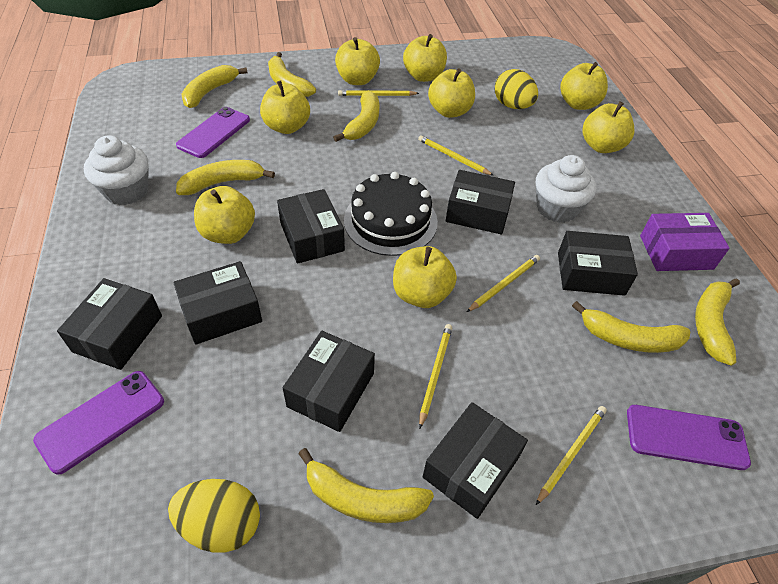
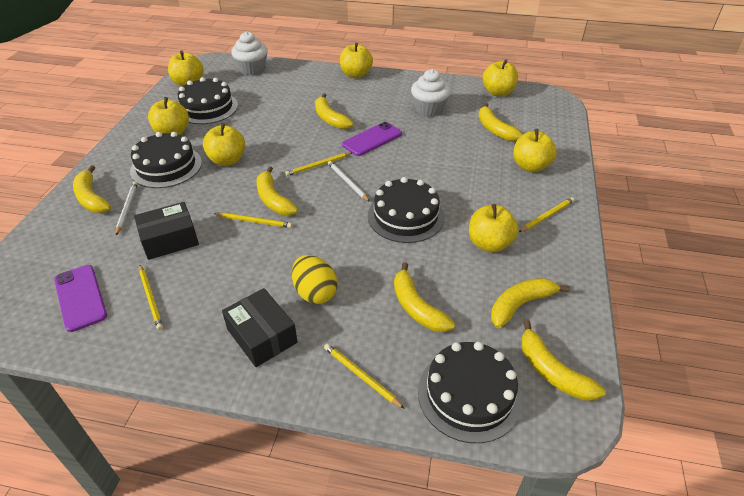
black box: [57,278,162,370] [173,261,262,345] [277,189,345,264] [283,331,375,432] [423,402,528,519] [446,170,515,235] [558,231,638,296] = 7 -> [134,202,199,260] [222,288,297,367] = 2
black cake: [344,172,438,256] = 1 -> [130,132,202,188] [178,77,238,124] [368,177,444,243] [418,342,522,443] = 4
purple box: [640,213,730,271] = 1 -> none = 0
purple phone: [33,371,164,475] [176,107,250,158] [627,405,751,470] = 3 -> [54,265,107,332] [342,122,402,156] = 2
white pencil: none = 0 -> [116,182,138,235] [328,161,370,202] = 2
yellow apple: [194,186,255,244] [260,81,310,134] [335,37,380,85] [393,246,457,308] [403,34,447,82] [428,68,475,118] [560,62,608,110] [582,101,634,153] = 8 -> [148,97,189,135] [168,51,204,86] [203,123,245,166] [340,43,373,78] [469,204,519,252] [483,60,518,96] [513,129,557,172] = 7
yellow egg: [168,479,260,553] [495,69,538,109] = 2 -> [292,255,337,304] = 1

